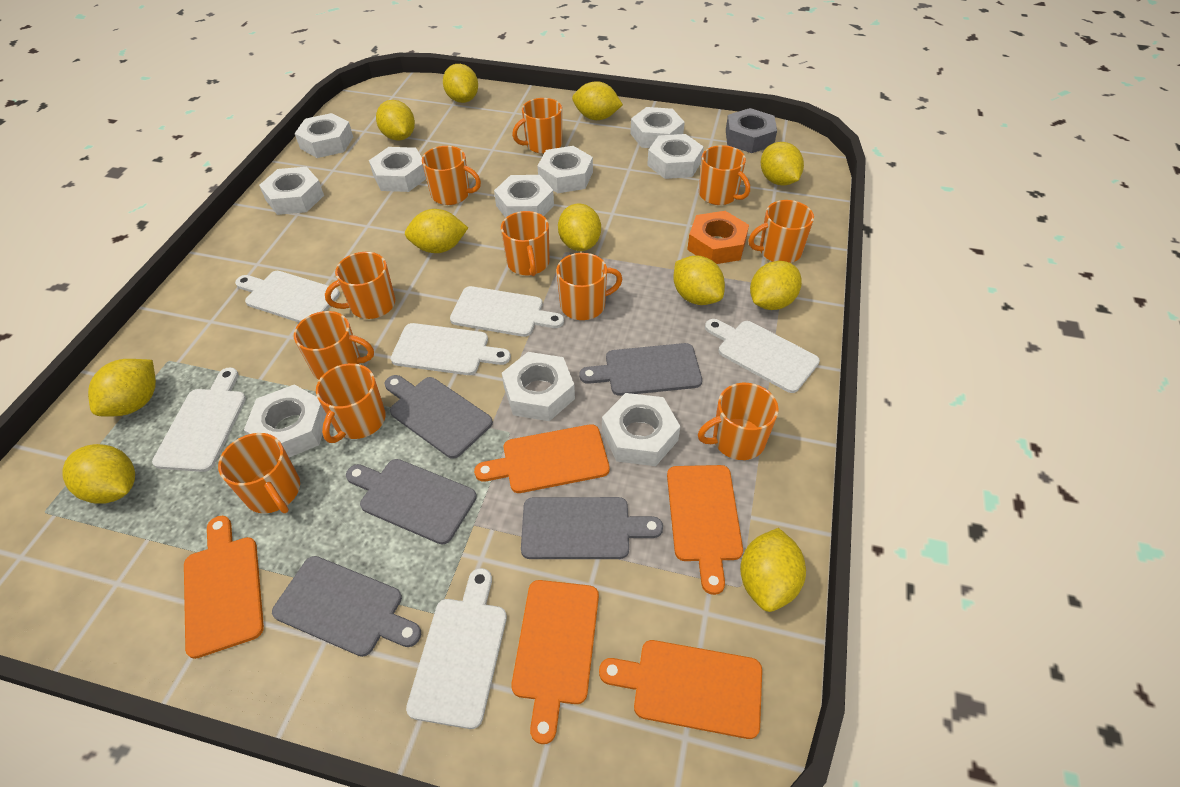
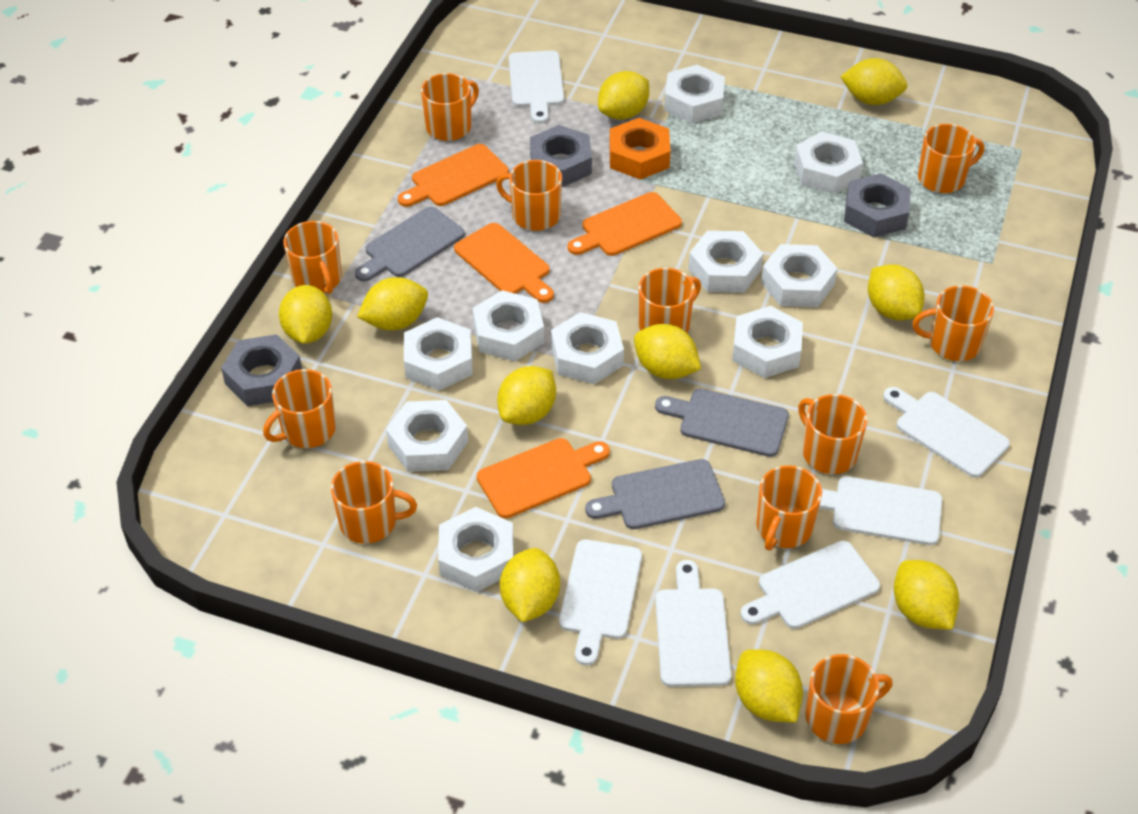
grey cutting board: [272,556,421,657] [346,459,477,545] [385,375,493,459] [521,497,663,559] [579,343,702,396] = 5 -> [355,207,465,282] [585,459,725,529] [655,388,789,457] = 3
grey nut: [726,108,777,153] = 1 -> [221,334,302,406] [530,125,592,187] [844,173,911,238] = 3
orange cutting board: [184,516,264,659] [474,424,610,493] [511,580,599,744] [599,640,762,739] [667,465,743,595] = 5 -> [398,144,509,207] [454,223,554,303] [477,438,610,518] [568,192,682,256] = 4
yellow lemon: [63,444,135,504] [88,359,156,416] [376,100,415,141] [405,209,468,253] [443,64,478,103] [558,204,601,251] [572,81,623,120] [673,256,725,305] [740,528,806,612] [750,261,802,310] [761,142,804,186] = 11 -> [279,285,332,344] [357,277,428,331] [497,366,556,425] [500,548,560,622] [598,71,649,120] [634,324,701,379] [735,649,803,722] [840,58,907,105] [868,264,925,320] [894,560,959,630] = 10

